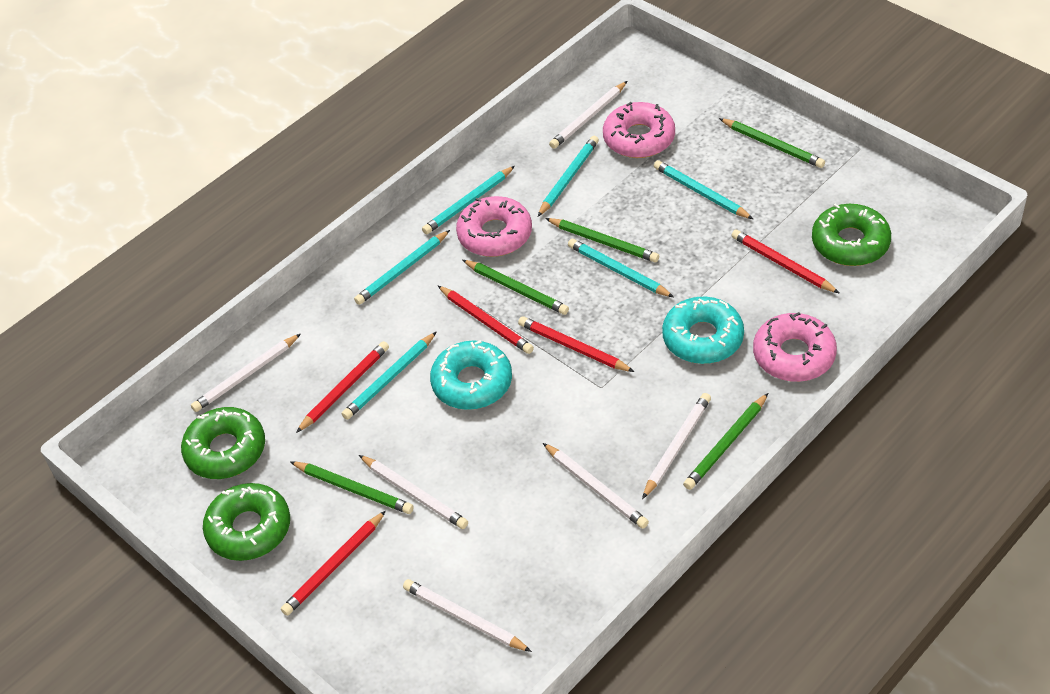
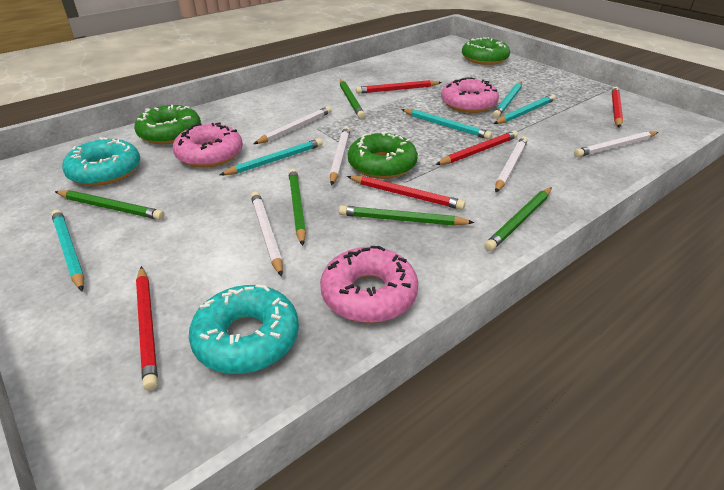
turquoise pencil: [342,331,437,420] [354,230,450,305] [422,166,515,234] [538,136,599,217] [568,239,674,297] [654,160,753,219] = 6 -> [51,209,84,291] [220,138,323,175] [401,109,492,140] [493,82,522,118] [494,94,556,124] = 5
white pencil: [191,334,301,412] [359,455,468,529] [403,579,532,652] [543,443,649,529] [549,81,627,149] [642,393,711,499] = 6 -> [251,192,283,277] [254,106,332,144] [330,126,350,185] [495,136,528,193] [574,131,658,157] = 5

